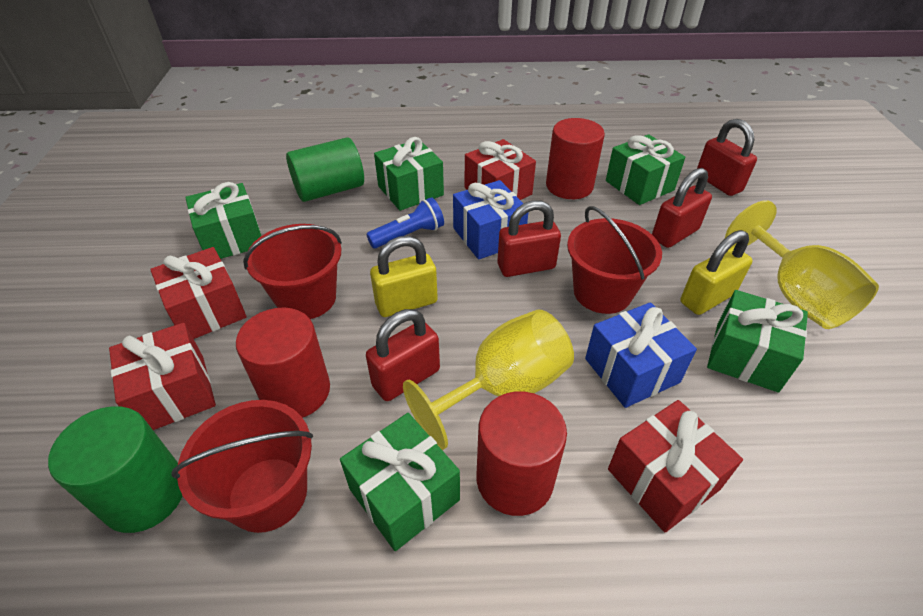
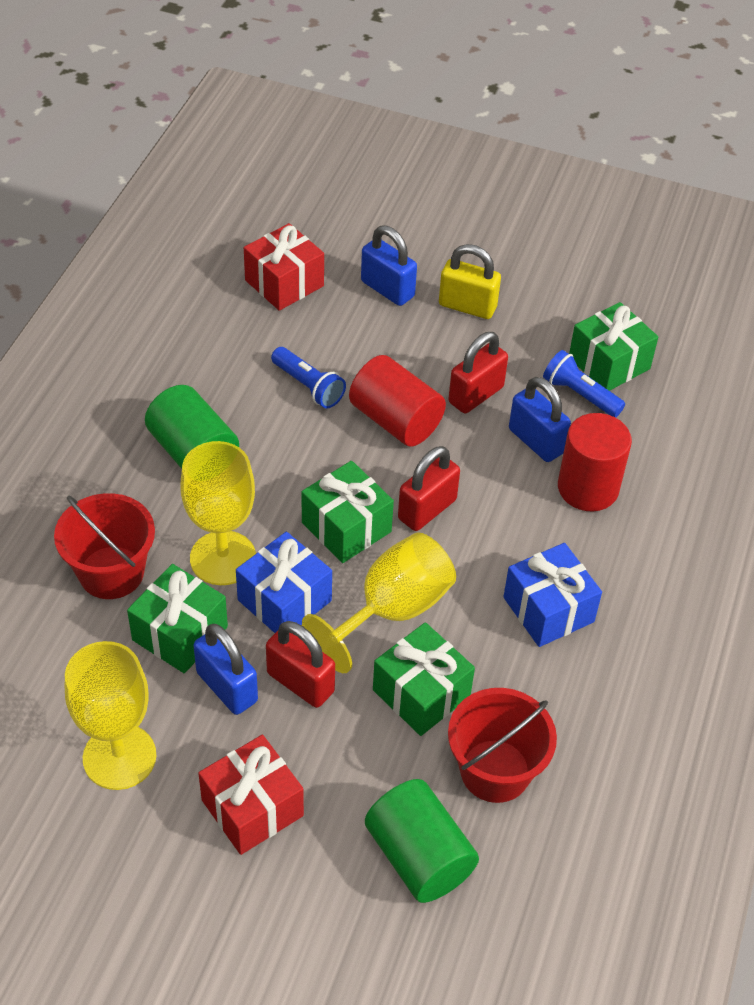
blue flashlight: [366,197,444,248] = 1 -> [271,347,346,409] [543,350,625,418] = 2
blue padlock: none = 0 -> [193,624,258,715] [361,225,417,306] [509,377,571,462] = 3
green gift: [185,182,261,259] [340,413,460,551] [374,137,444,211] [606,134,685,205] [707,290,808,393] = 5 -> [127,564,228,673] [302,461,394,563] [373,622,475,736] [569,302,658,391] = 4
red bucket: [171,400,313,533] [243,224,342,319] [567,206,662,314] = 3 -> [54,493,155,599] [448,688,557,803] = 2
red cylinder: [236,308,330,418] [477,392,567,516] [546,118,605,199] = 3 -> [349,355,446,446] [558,413,632,511] = 2
red gift: [109,323,216,430] [150,247,247,339] [465,139,536,200] [608,400,743,532] = 4 -> [198,735,304,855] [244,223,324,311] = 2
red padlock: [366,309,440,401] [498,200,561,277] [652,168,712,248] [697,119,757,196] = 4 -> [266,621,335,708] [398,446,460,531] [448,332,508,413] = 3
yellow goblet: [403,310,574,450] [725,200,879,329] = 2 -> [65,641,156,790] [181,441,256,585] [302,532,456,673] = 3
yellow padlock: [370,236,438,317] [681,230,752,315] = 2 -> [439,244,501,319] = 1

